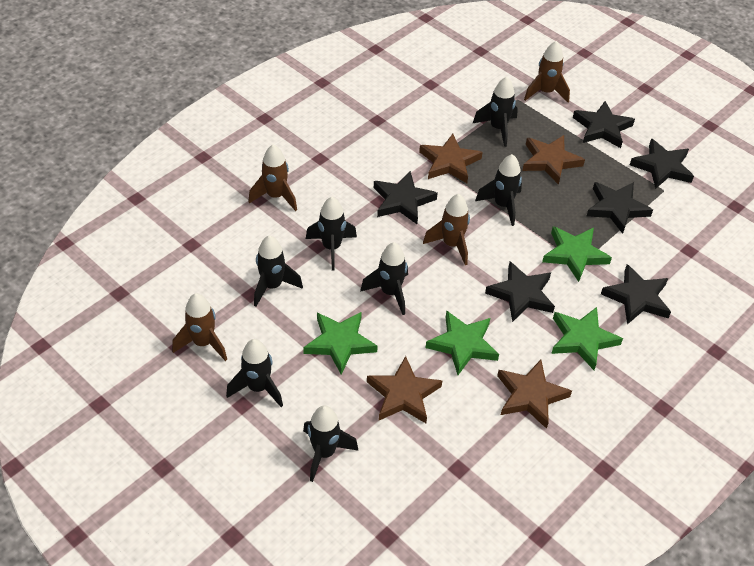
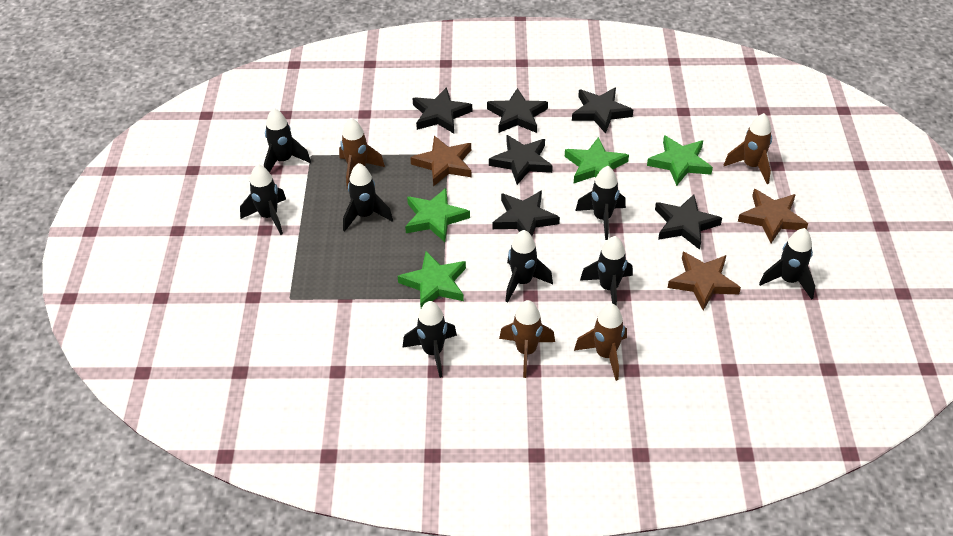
black rocket: [226,339,283,407] [254,235,303,307] [303,405,359,482] [306,197,357,271] [360,242,408,315] [473,77,518,147] [475,154,522,226] = 7 -> [240,164,286,235] [264,108,311,173] [343,163,393,232] [402,301,457,378] [505,230,553,303] [575,166,626,240] [580,236,633,306] [759,228,815,300] = 8
brown star: [367,356,442,423] [419,134,483,183] [497,360,572,429] [522,135,585,185] = 4 -> [410,136,471,186] [668,252,741,311] [738,189,808,243] = 3

